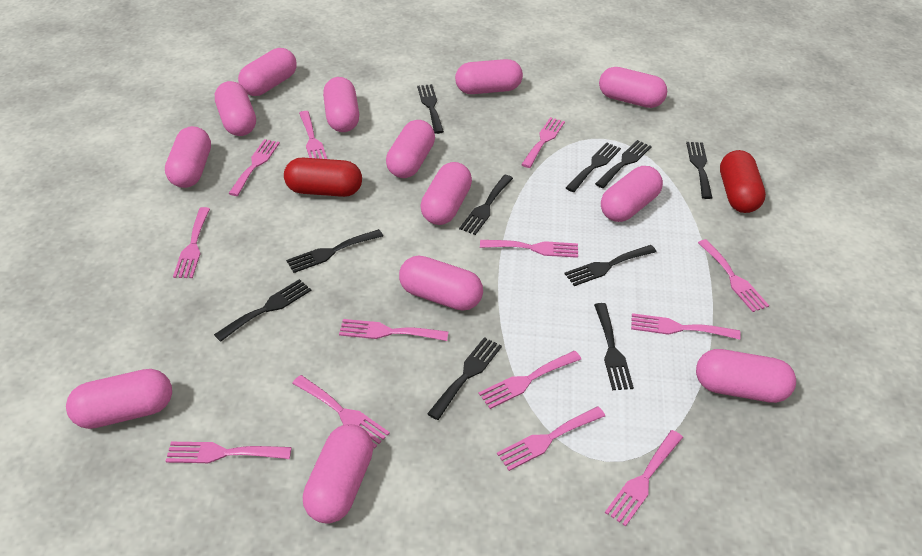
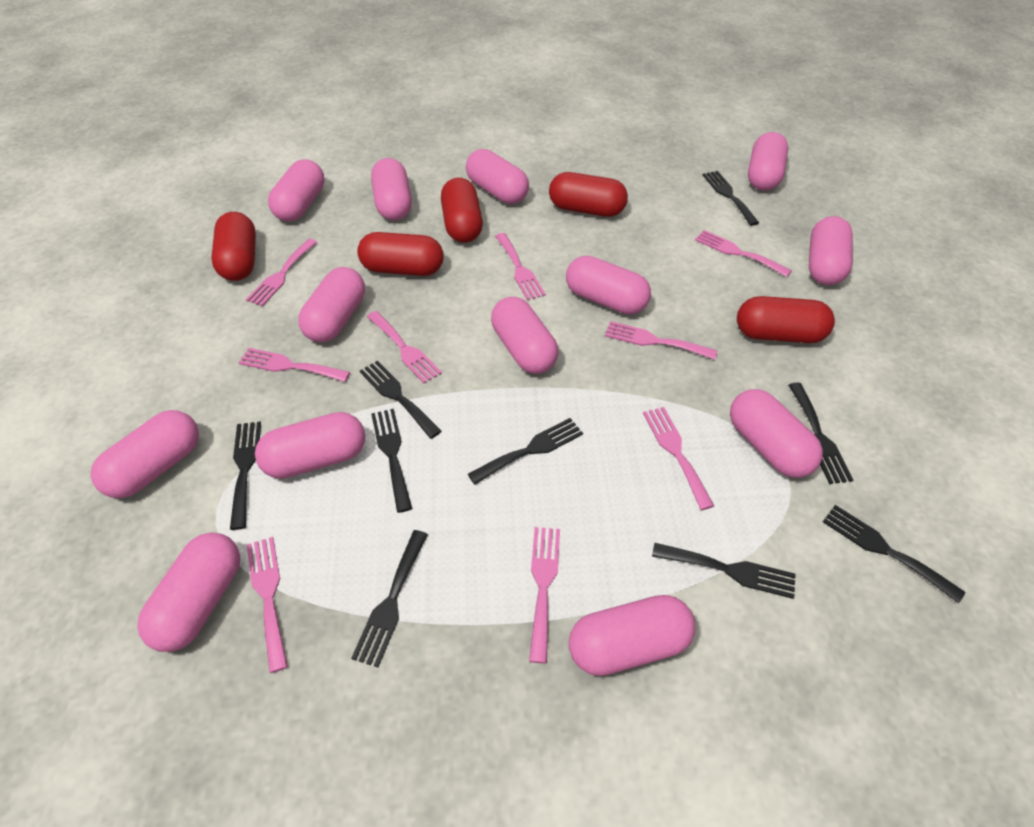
black fork: [214,279,311,342] [286,229,383,273] [417,84,444,134] [427,337,502,420] [459,175,513,235] [564,245,656,286] [566,142,621,192] [594,303,634,390] [595,140,652,188] [686,142,712,199] = 10 -> [230,421,261,530] [351,530,428,667] [360,360,441,439] [371,409,412,513] [468,418,583,485] [652,543,796,599] [703,171,759,226] [788,382,853,484] [823,505,966,603] = 9
pink fork: [166,442,292,463] [173,207,210,278] [228,139,280,196] [292,375,390,448] [299,111,327,159] [339,319,448,341] [479,351,581,409] [480,240,578,258] [497,406,605,471] [521,117,565,168] [605,430,683,526] [631,313,741,340] [698,239,769,312] = 13 -> [238,348,350,382] [246,239,317,306] [246,537,288,673] [367,311,442,383] [495,233,546,300] [529,527,560,663] [605,321,717,360] [643,407,714,510] [695,230,792,277] = 9
red capsule: [284,158,362,197] [720,150,766,213] = 2 -> [211,212,256,281] [357,232,444,276] [441,178,483,243] [549,172,628,217] [737,296,835,343] = 5

